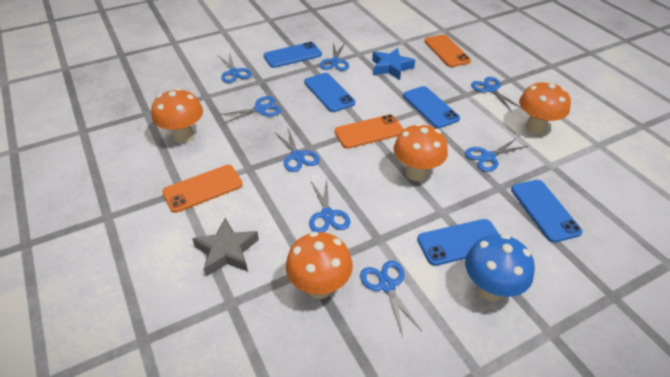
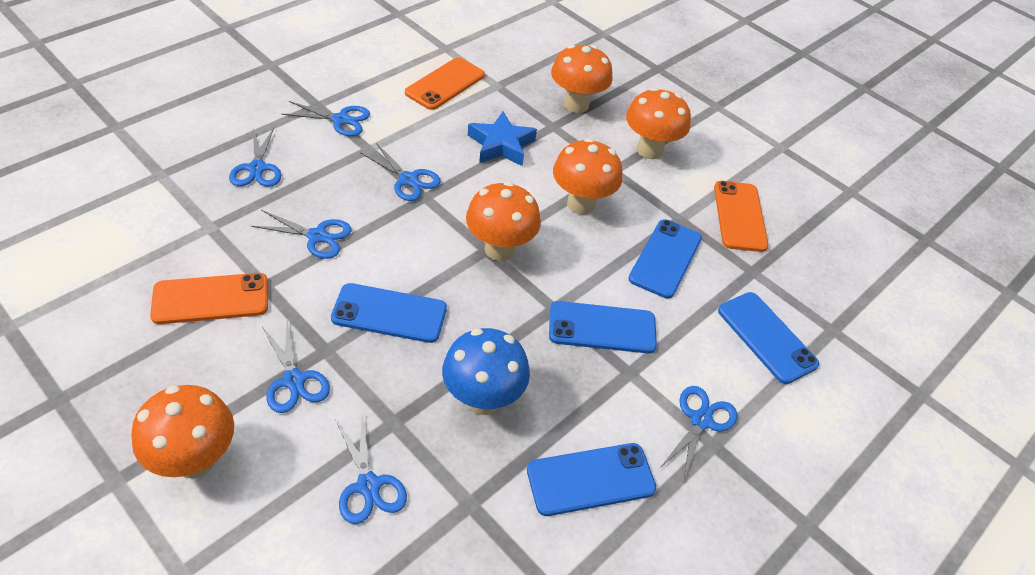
blue scissors: [219,52,252,83] [219,96,281,124] [274,129,320,172] [309,179,350,232] [320,43,349,71] [360,260,422,337] [465,138,528,172] [471,77,521,112] = 8 -> [229,128,281,187] [251,210,352,259] [262,321,330,413] [282,101,370,136] [335,413,407,524] [360,143,441,201] [659,386,738,481] = 7
grey star: [192,218,259,277] = 1 -> none = 0
orange mushroom: [151,88,203,143] [286,232,353,299] [394,123,448,181] [519,80,571,134] = 4 -> [131,385,234,479] [466,181,541,261] [551,44,613,113] [553,138,622,215] [626,87,691,159] = 5

